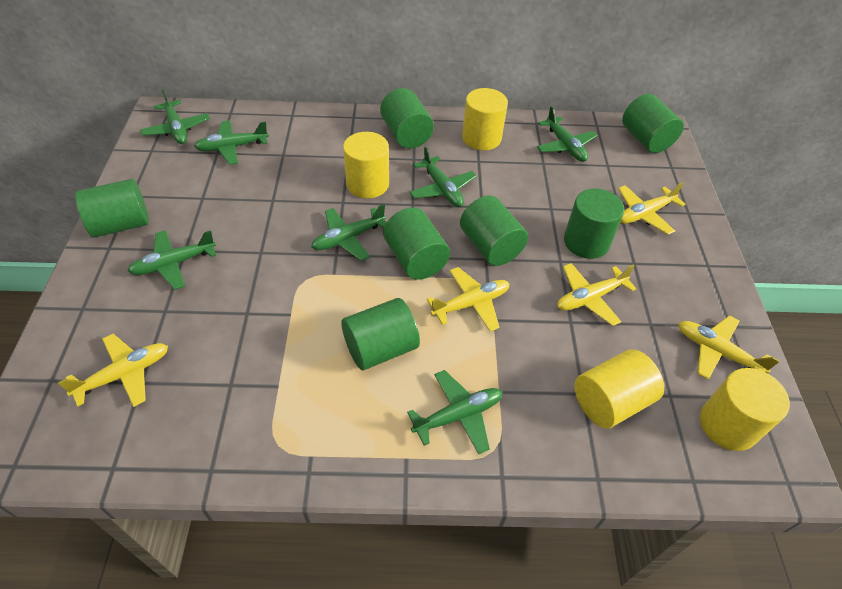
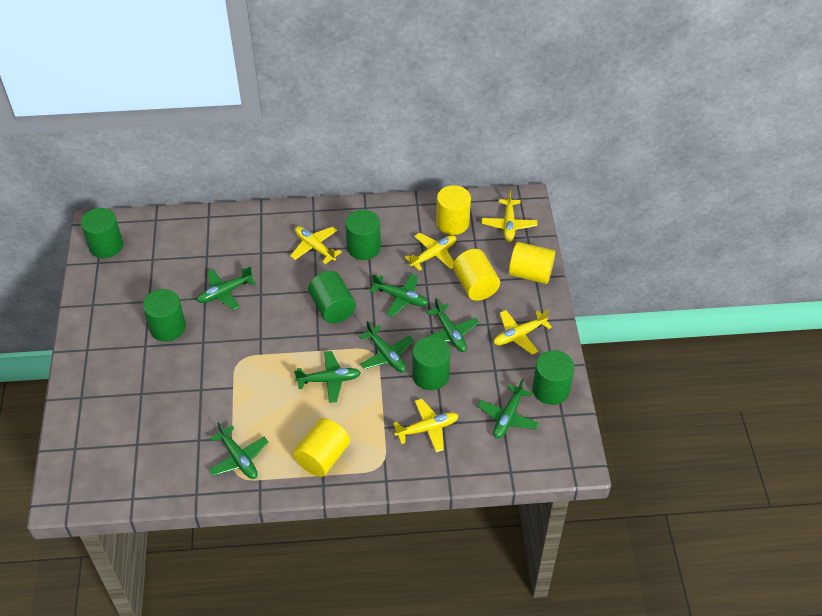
green cylinder: [75,179,149,238] [341,298,420,370] [380,88,434,148] [383,208,450,280] [460,196,528,266] [564,188,624,259] [622,94,684,153] = 7 -> [81,208,123,258] [143,289,186,342] [308,271,356,323] [345,210,381,260] [412,336,451,390] [532,350,574,405] = 6

